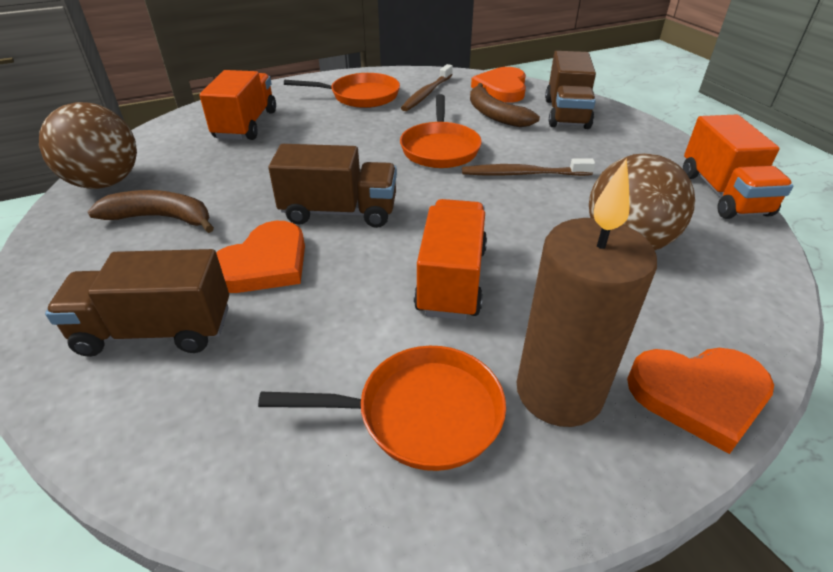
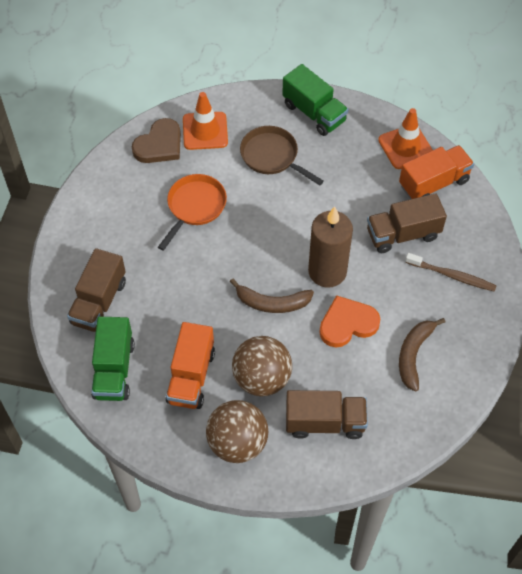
brown heart: none = 0 -> [132,118,181,163] = 1
brown pan: none = 0 -> [240,126,324,185] = 1
brown toothbrush: [401,64,453,111] [462,158,595,176] = 2 -> [405,253,497,292] = 1
green truck: none = 0 -> [91,317,135,401] [282,64,348,136] = 2
orange heart: [216,221,305,293] [471,67,526,103] [627,348,774,454] = 3 -> [319,295,380,347] = 1
orange pan: [258,346,506,471] [284,73,400,108] [400,94,482,168] = 3 -> [158,174,227,251] = 1
orange traffic cone: none = 0 -> [183,92,228,150] [378,108,432,169] = 2
orange truck: [199,70,276,140] [414,199,487,320] [683,114,793,219] = 3 -> [166,322,215,409] [399,145,474,199] = 2

